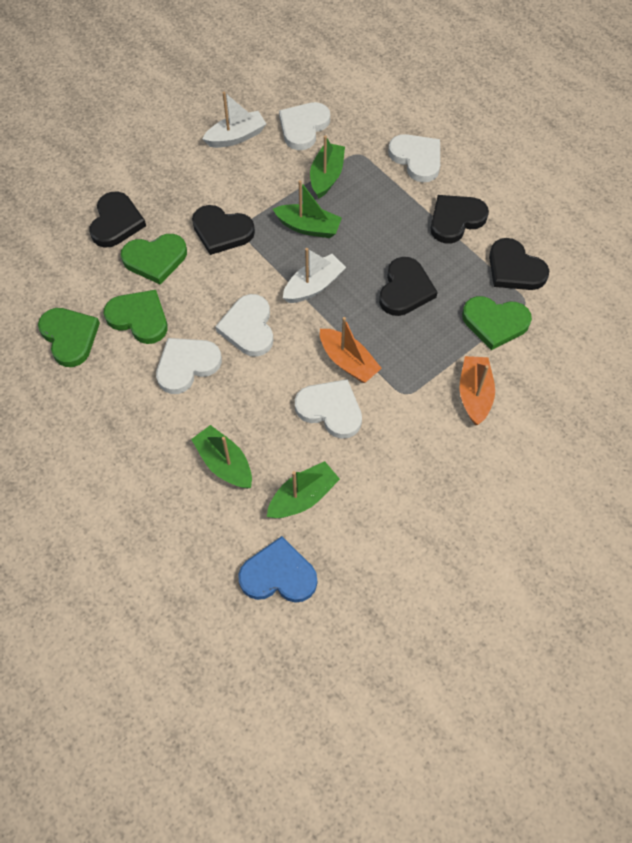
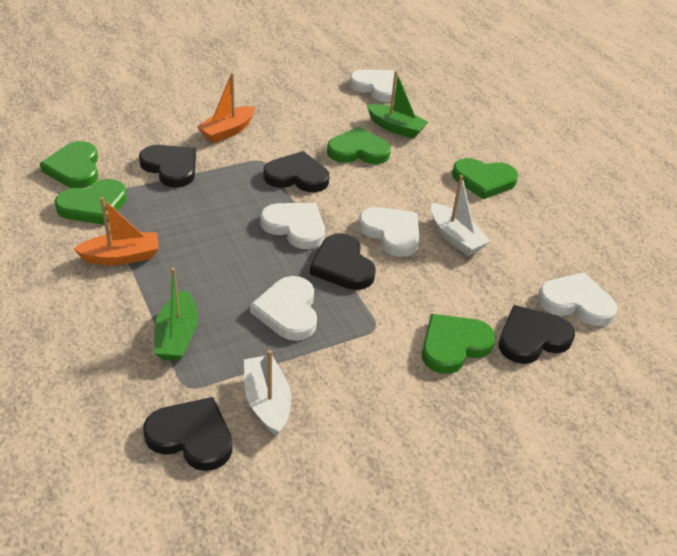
blue heart: [238,536,317,603] = 1 -> none = 0
green boat: [191,425,252,489] [267,461,340,518] [273,180,342,238] [310,135,345,199] = 4 -> [154,268,198,361] [367,71,428,139] = 2
green heart: [38,308,100,367] [104,290,168,344] [121,234,187,284] [462,296,532,350] = 4 -> [40,141,98,188] [55,179,127,225] [327,127,391,164] [422,314,496,374] [452,158,518,199] = 5

